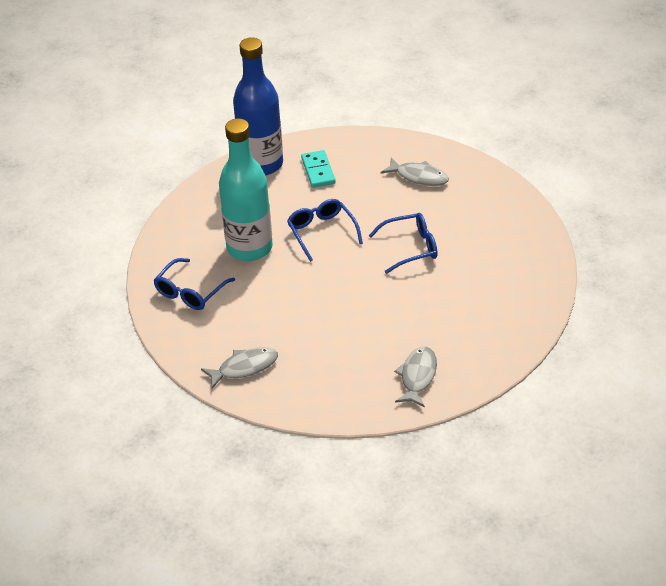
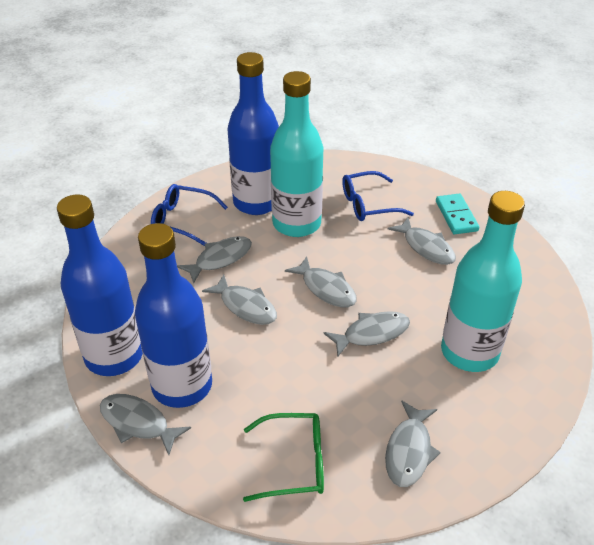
blue bottle: [233,37,283,176] = 1 -> [57,194,143,376] [135,223,212,408] [227,52,279,215] = 3
blue glasses: [153,258,235,310] [287,199,363,262] [368,213,438,274] = 3 -> [151,184,228,246] [342,171,414,221] = 2
green glasses: none = 0 -> [243,413,324,502] = 1
grey fish: [201,347,278,389] [381,157,449,186] [394,346,437,407] = 3 -> [100,394,191,455] [177,236,252,283] [202,274,277,325] [285,256,357,307] [324,311,410,357] [385,400,441,487] [387,217,456,265] = 7
turquoise bottle: [219,118,273,261] = 1 -> [270,71,323,237] [441,191,525,372] = 2

